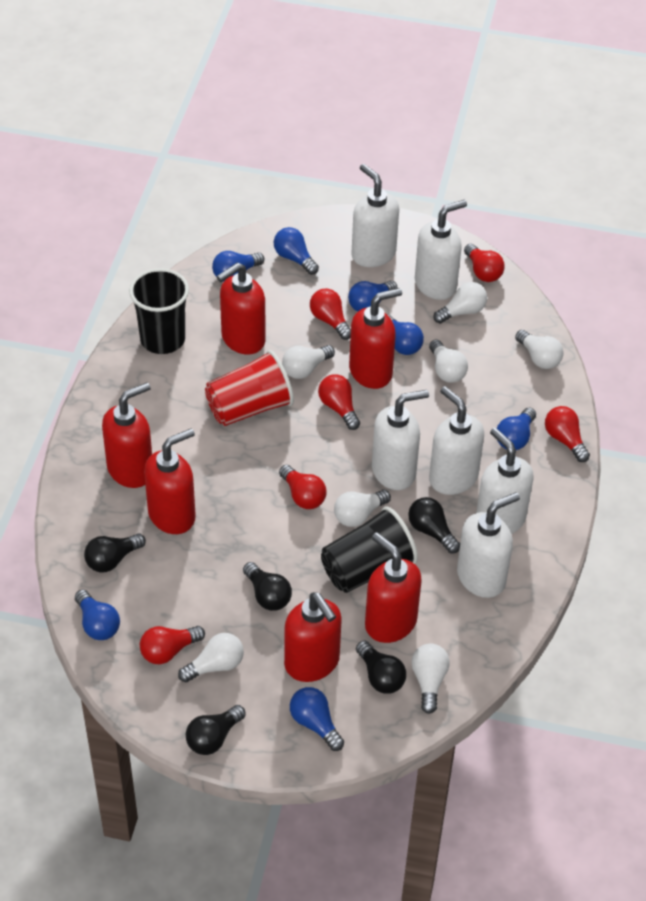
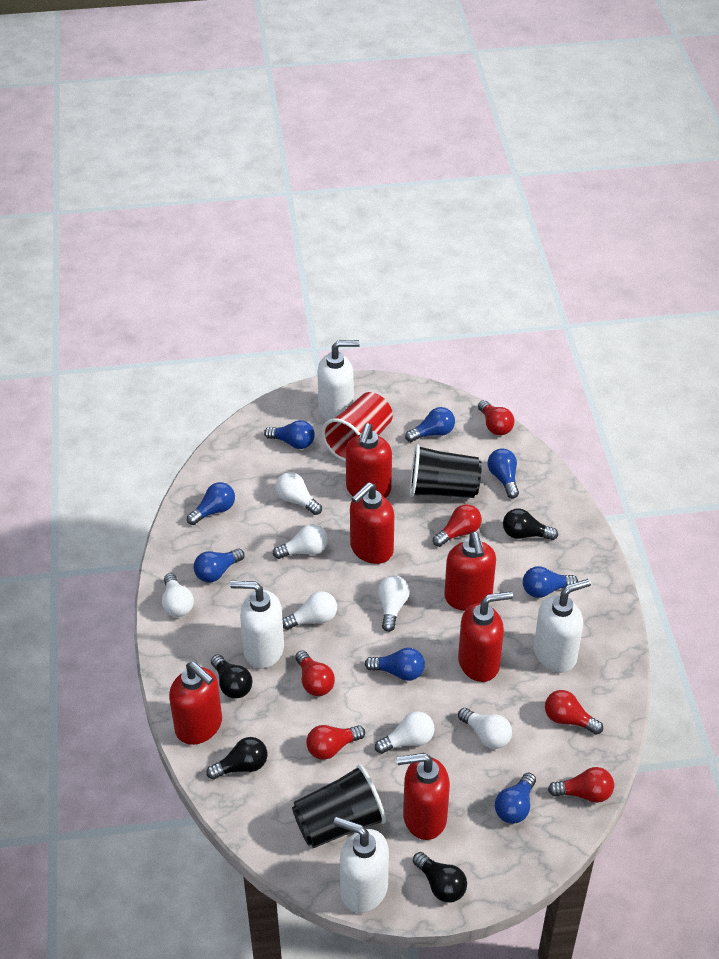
black light bulb: [84,533,146,572] [186,705,246,755] [243,562,292,611] [356,641,406,694] [408,497,460,553] = 5 -> [206,737,267,780] [211,654,253,698] [413,852,467,903] [503,508,558,540] = 4
blue light bulb: [75,590,120,640] [212,251,264,282] [274,227,319,275] [290,687,344,751] [348,281,398,312] [388,315,424,355] [497,407,536,450] = 7 -> [187,482,235,525] [194,548,245,582] [264,420,315,449] [365,648,425,681] [405,407,455,442] [488,448,519,499] [495,773,536,824] [523,566,578,598] = 8
white soap dispenser: [351,164,399,267] [372,390,429,490] [415,200,467,300] [429,386,484,495] [457,492,520,598] [476,428,533,534] = 6 -> [230,581,284,669] [317,340,360,421] [333,817,389,913] [534,579,591,673] = 4

